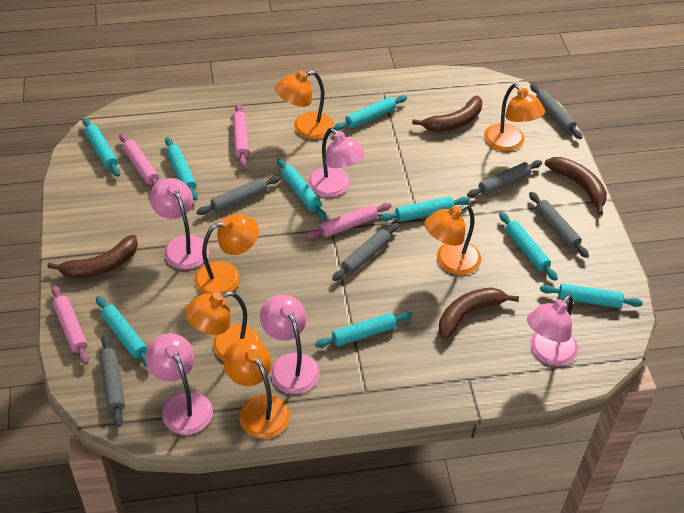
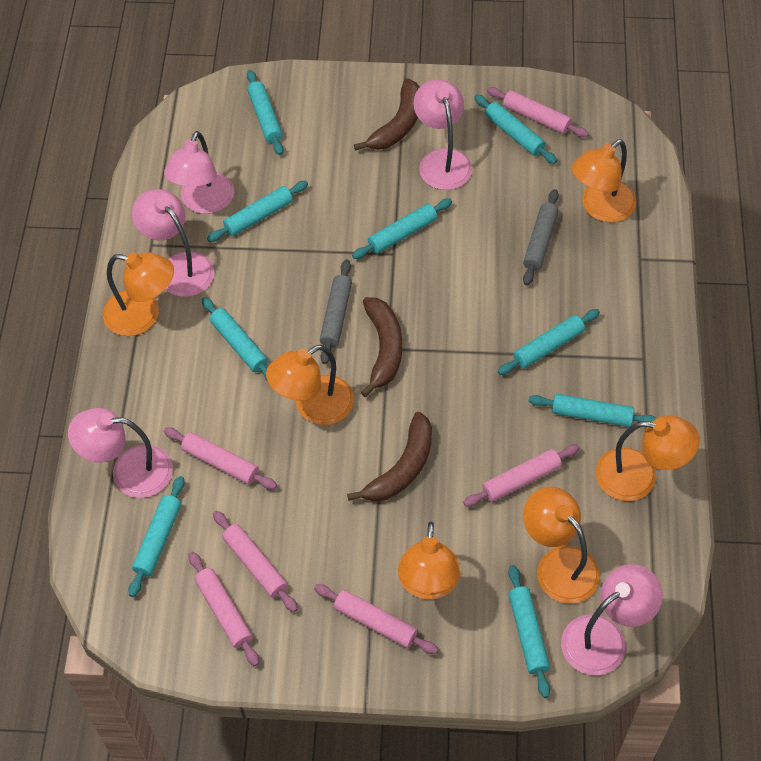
brown banana: [47,235,138,279] [412,95,482,132] [439,287,519,339] [545,157,607,215] = 4 -> [347,412,432,502] [354,78,419,151] [361,297,402,397] = 3
grey rolling pin: [99,335,125,427] [197,175,281,215] [332,223,399,281] [467,160,542,198] [529,192,589,258] [530,84,582,139] = 6 -> [320,259,352,364] [523,189,559,286] = 2
pink rolling pin: [52,285,89,365] [119,133,159,186] [232,103,249,167] [305,203,392,239] = 4 -> [164,428,277,489] [189,551,259,666] [213,510,298,612] [314,584,438,654] [463,444,580,507] [487,87,589,138] = 6

